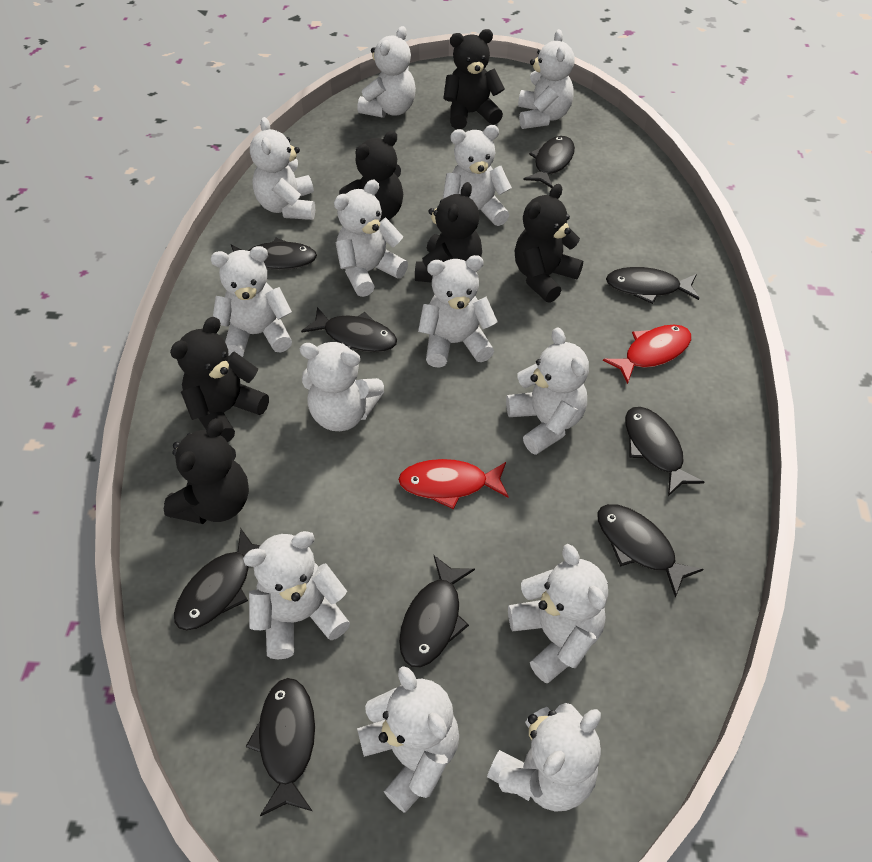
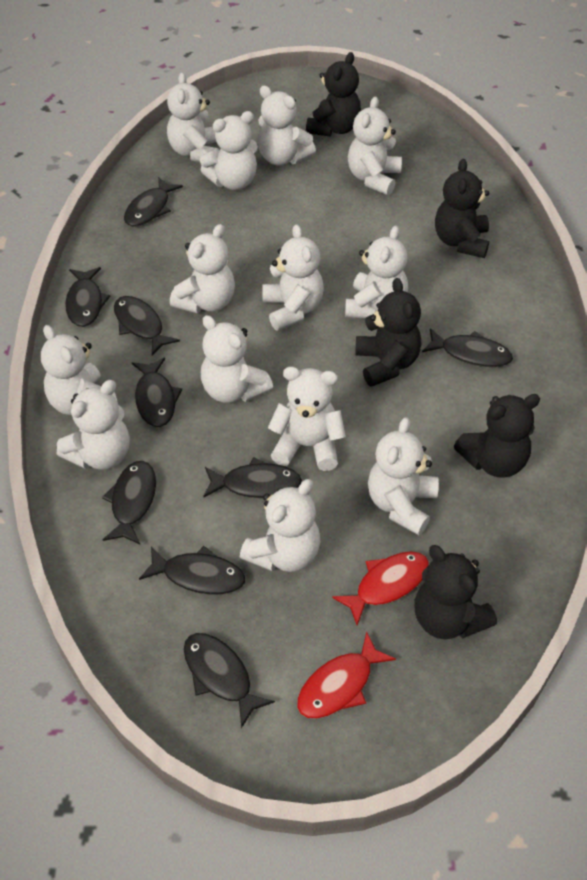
black teddy bear: [164,418,249,524] [170,317,269,442] [339,131,403,221] [415,182,482,283] [443,29,505,129] [515,184,583,303] = 6 -> [306,52,361,137] [355,278,421,387] [415,545,497,639] [435,159,489,258] [454,394,540,478] = 5

